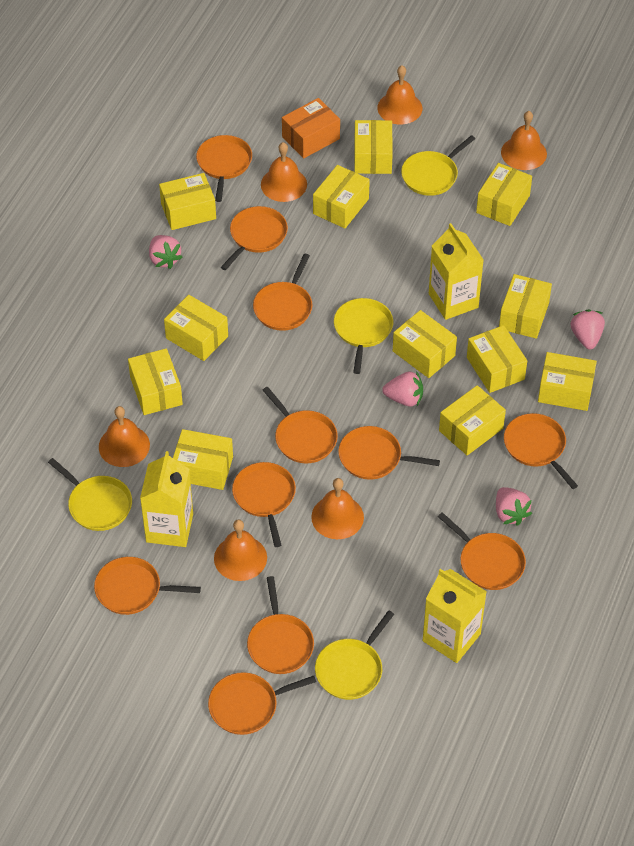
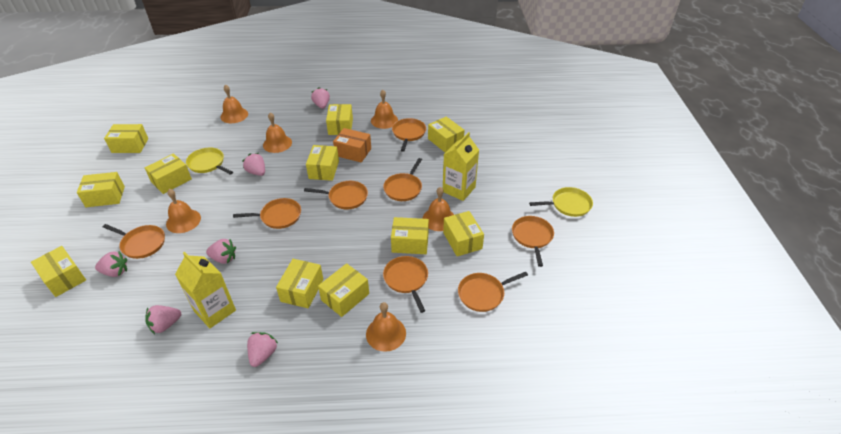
orange pan: [94,557,201,615] [196,135,252,202] [208,672,316,735] [221,206,288,270] [232,462,296,547] [247,576,314,674] [253,254,312,331] [263,387,338,463] [338,426,440,480] [438,512,526,590] [504,413,578,489] = 11 -> [103,224,165,259] [233,198,301,229] [304,181,368,209] [383,158,422,201] [383,256,428,313] [392,118,426,152] [458,272,528,312] [512,216,554,267] = 8
pink strawberry: [149,235,182,269] [382,371,423,407] [496,487,532,526] [570,310,605,350] = 4 -> [95,251,127,277] [145,305,181,334] [206,239,236,264] [242,153,265,176] [247,332,279,367] [311,87,330,109] = 6
yellow box: [128,348,183,415] [159,173,216,230] [164,295,228,361] [173,429,233,490] [313,165,370,228] [354,120,393,174] [393,310,457,378] [439,385,506,455] [467,325,527,393] [476,163,532,226] [499,274,552,339] [538,352,597,411] = 12 -> [31,246,86,297] [77,172,125,207] [104,124,148,153] [145,153,192,194] [276,259,323,308] [306,145,339,181] [318,263,369,317] [326,104,353,135] [391,217,429,254] [428,117,465,153] [443,211,484,256] = 11
yellow carton: [140,451,193,547] [423,569,487,663] [429,223,483,320] = 3 -> [175,252,236,328] [443,132,479,201] = 2
yellow pan: [48,458,132,531] [315,610,394,700] [334,298,393,374] [401,135,475,196] = 4 -> [186,148,233,175] [529,187,593,217] = 2

